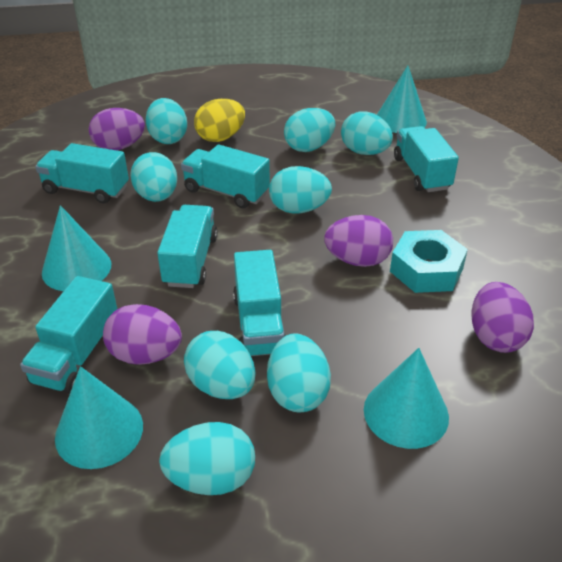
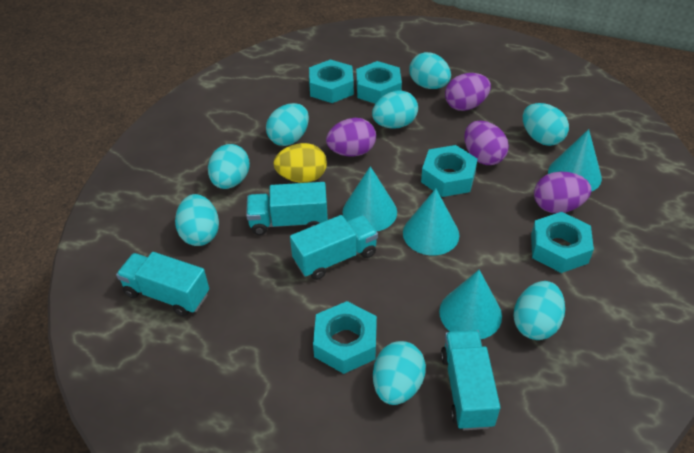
turquoise nut: [390,230,468,293] = 1 -> [309,59,354,103] [313,301,377,374] [356,61,402,104] [421,145,478,197] [531,212,594,273] = 5
turquoise truck: [20,276,117,394] [35,143,129,203] [157,205,218,288] [181,144,270,208] [233,250,286,356] [394,126,459,192] = 6 -> [116,252,209,316] [246,182,328,235] [290,215,378,280] [441,330,500,430] = 4

